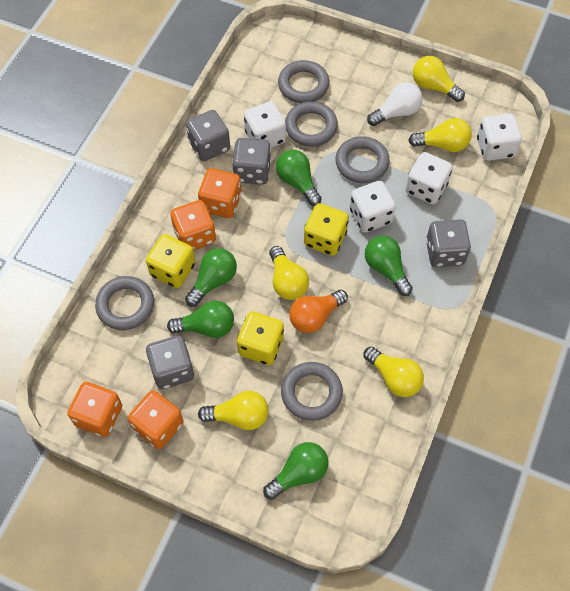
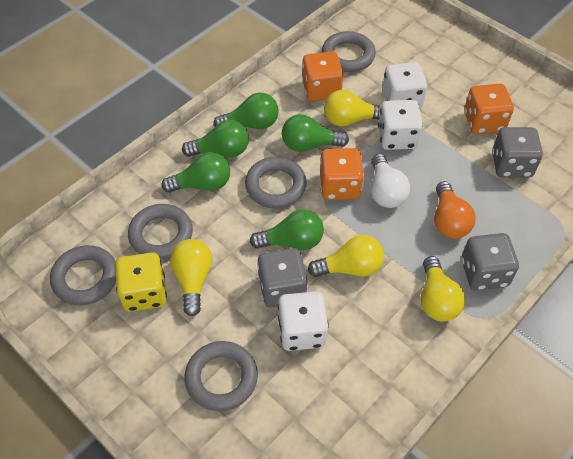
grey dice: [146,335,194,389] [186,110,230,161] [232,138,271,185] [426,219,471,267] = 4 -> [257,248,307,308] [461,233,519,291] [492,127,543,178] = 3
orange dice: [67,382,122,437] [128,390,183,449] [170,200,216,250] [198,168,241,218] = 4 -> [302,51,343,101] [320,148,364,200] [464,84,514,134] = 3
white dice: [244,101,286,148] [350,181,396,233] [406,152,452,204] [477,113,522,161] = 4 -> [278,291,329,351] [378,100,423,150] [382,62,427,109] = 3
yellow dice: [146,234,195,288] [237,311,284,365] [304,203,349,256] = 3 -> [115,252,167,312] = 1
yellow light bulb: [198,391,269,430] [269,246,309,300] [363,347,424,397] [408,118,472,152] [413,56,465,102] = 5 -> [170,239,212,316] [308,235,384,277] [324,90,381,127] [421,256,465,321] = 4

